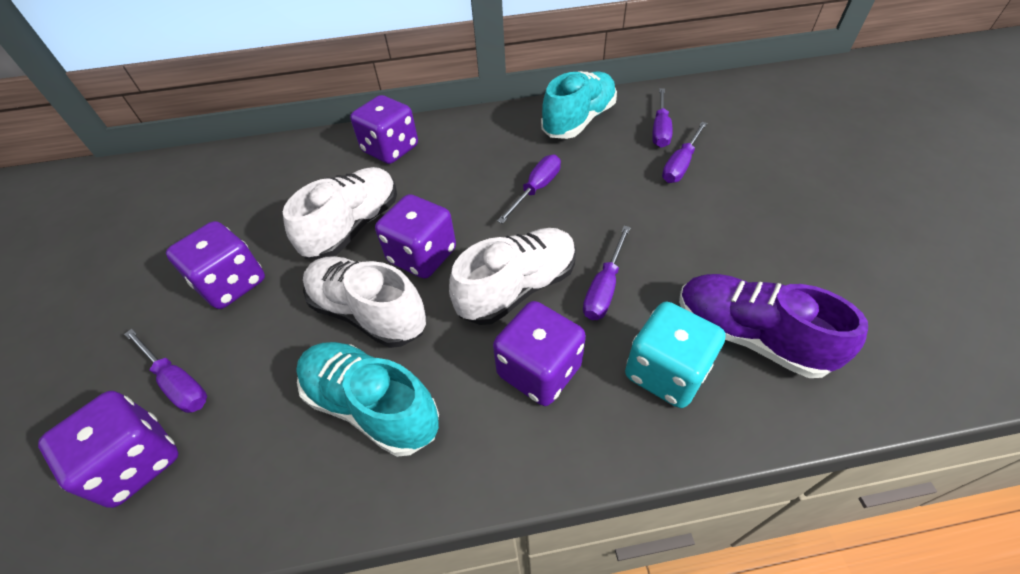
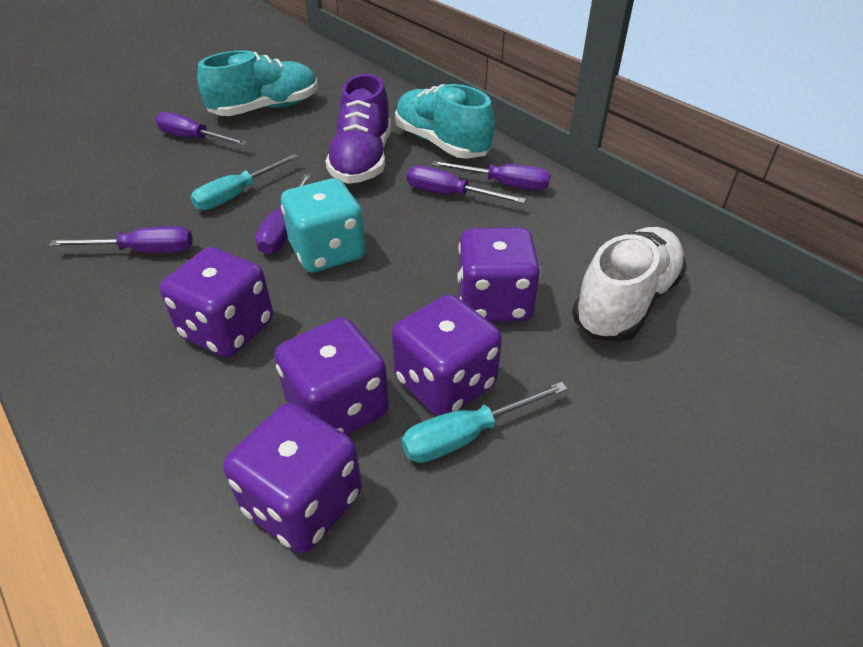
turquoise screwdriver: none = 0 -> [190,154,298,210] [402,382,567,463] = 2
white shoe: [283,167,397,259] [303,256,427,348] [449,228,576,325] = 3 -> [572,227,687,342] = 1

